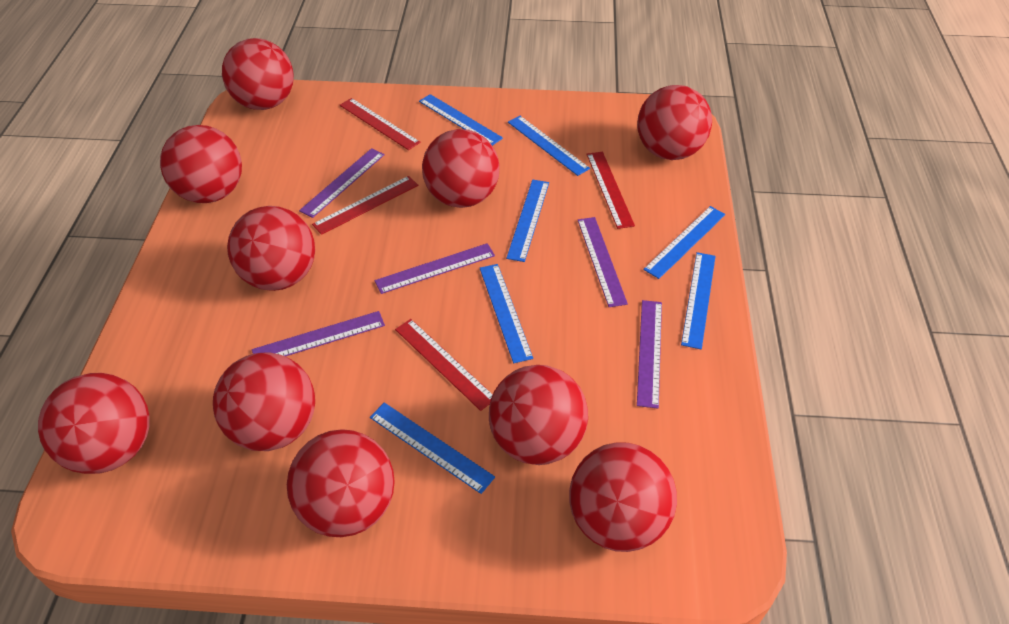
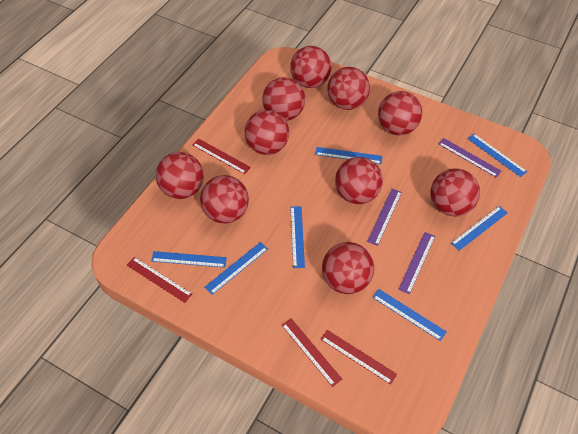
purple ruler: [252,311,385,356] [299,148,385,218] [375,243,495,294] [578,217,628,307] [637,300,662,409] = 5 -> [367,189,402,246] [398,232,435,294] [439,138,501,177] = 3

